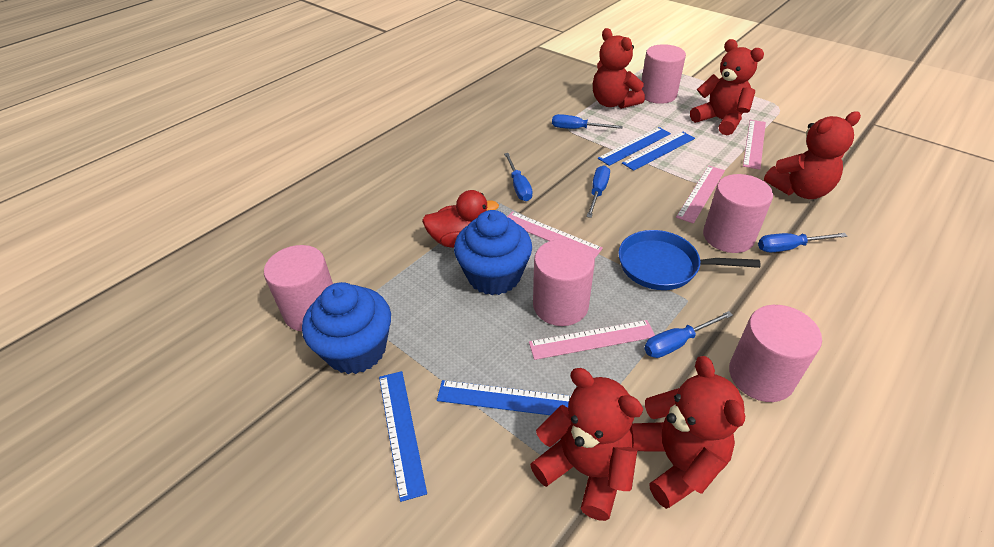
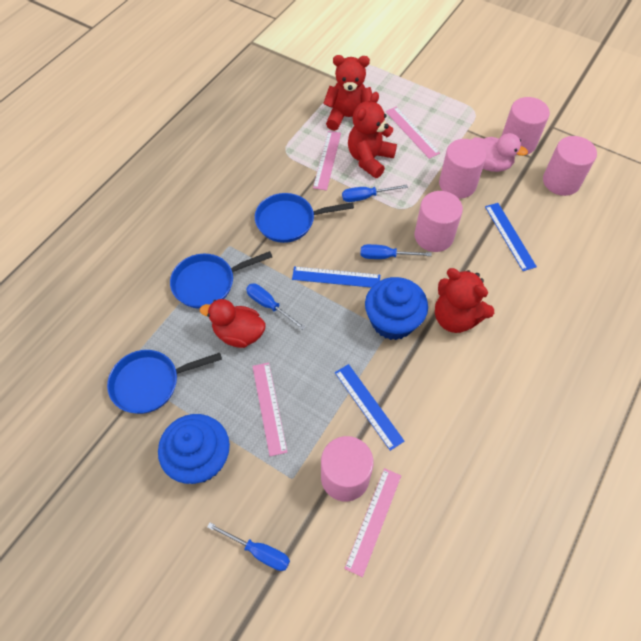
blue pan: [618,230,760,290] = 1 -> [107,350,222,414] [170,251,272,309] [255,193,354,243] = 3
blue ruler: [379,371,427,502] [437,380,571,415] [598,127,671,166] [622,132,695,171] = 4 -> [292,267,380,288] [335,364,405,451] [485,203,537,271] = 3
blue screwdriver: [504,153,533,201] [552,114,623,129] [586,165,610,218] [644,311,733,358] [758,233,847,252] = 5 -> [207,522,290,571] [246,283,305,330] [342,185,408,202] [361,244,432,259] = 4
pink duck: none = 0 -> [472,133,528,172] = 1
red teddy bear: [530,368,643,521] [593,28,645,109] [630,356,745,509] [690,39,764,135] [764,111,861,199] = 5 -> [323,55,372,131] [348,92,397,178] [435,268,494,333] = 3

